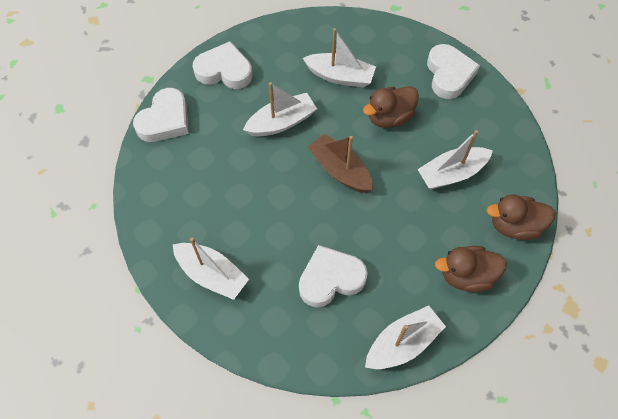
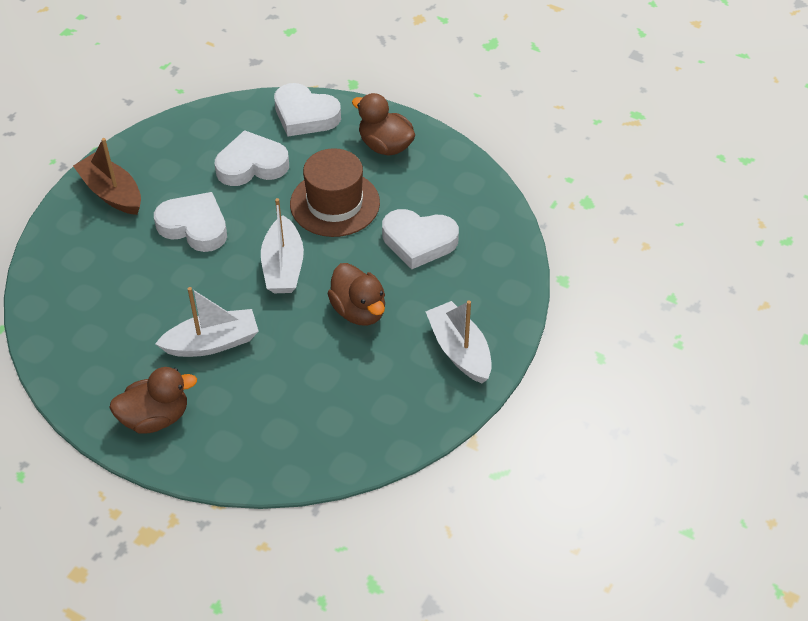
brown hat: none = 0 -> [290,148,380,237] = 1
white boat: [173,237,249,300] [243,82,317,136] [303,28,376,88] [365,306,446,369] [417,130,493,189] = 5 -> [155,287,259,357] [261,198,304,293] [426,300,492,383] = 3

